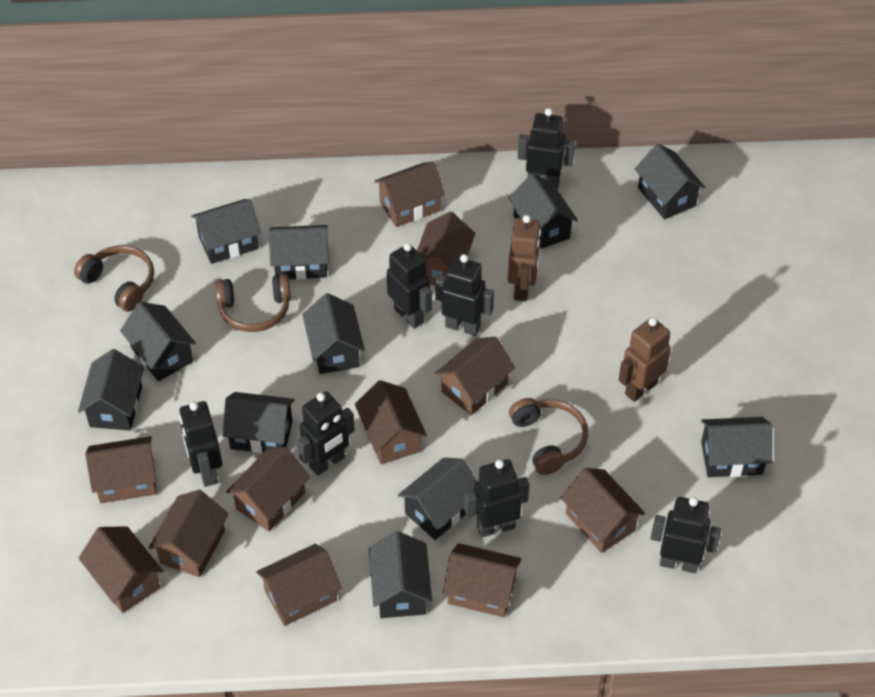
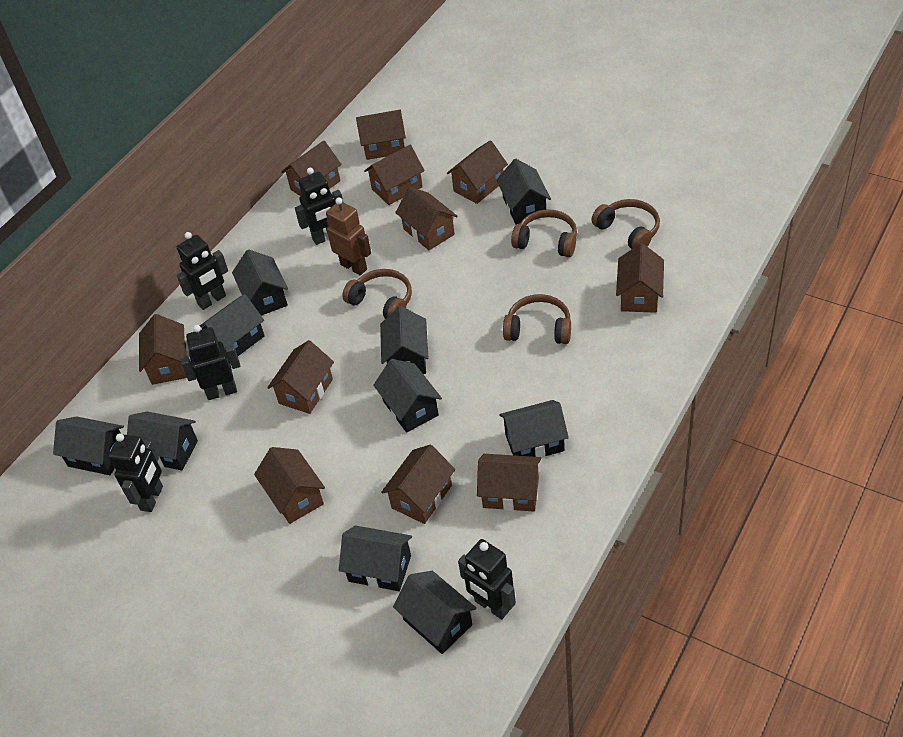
black house: [78,349,144,431] [120,302,196,381] [191,199,261,264] [223,392,295,454] [268,225,329,280] [302,293,365,374] [369,531,432,618] [398,457,477,540] [509,173,578,249] [635,144,706,219] [701,417,772,477] = 11 -> [53,416,124,475] [127,412,198,470] [200,294,265,362] [232,249,288,316] [339,525,412,591] [373,359,442,433] [380,306,428,374] [393,571,476,654] [496,159,551,224] [499,400,569,458] = 10
black robot: [179,401,222,487] [297,391,355,476] [387,243,432,329] [435,254,494,336] [464,459,529,537] [518,108,575,189] [651,497,721,573] = 7 -> [109,433,163,512] [177,232,228,310] [180,325,240,400] [295,168,343,245] [458,539,516,620] = 5
brown headphones: [74,245,154,312] [215,274,291,332] [509,398,588,475] = 3 -> [342,269,412,319] [503,294,571,344] [511,209,577,257] [592,199,660,249] = 4
brown robot: [508,215,541,301] [619,317,671,402] = 2 -> [326,197,371,275] = 1

